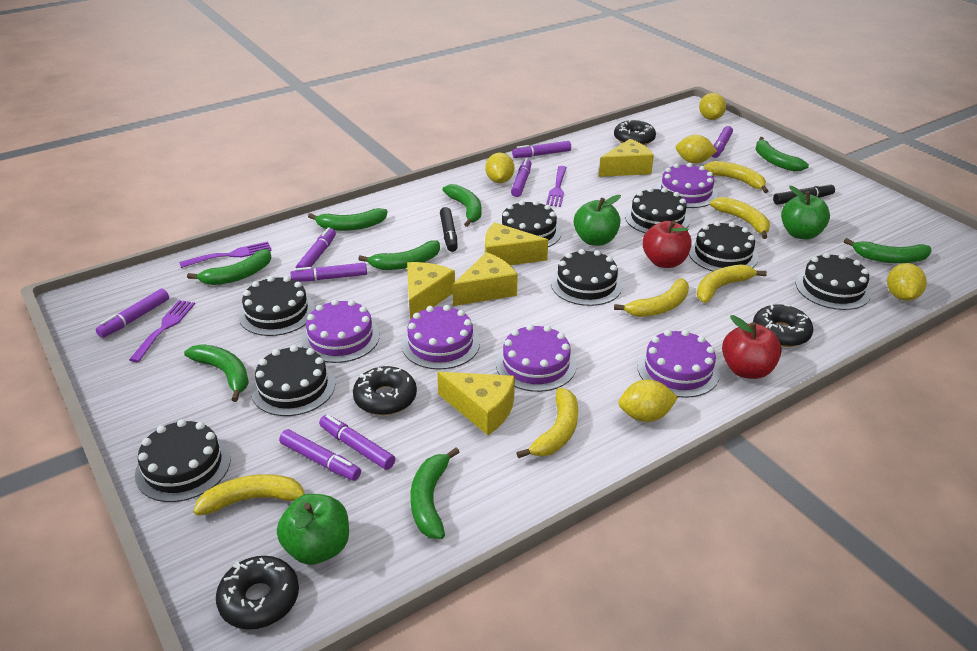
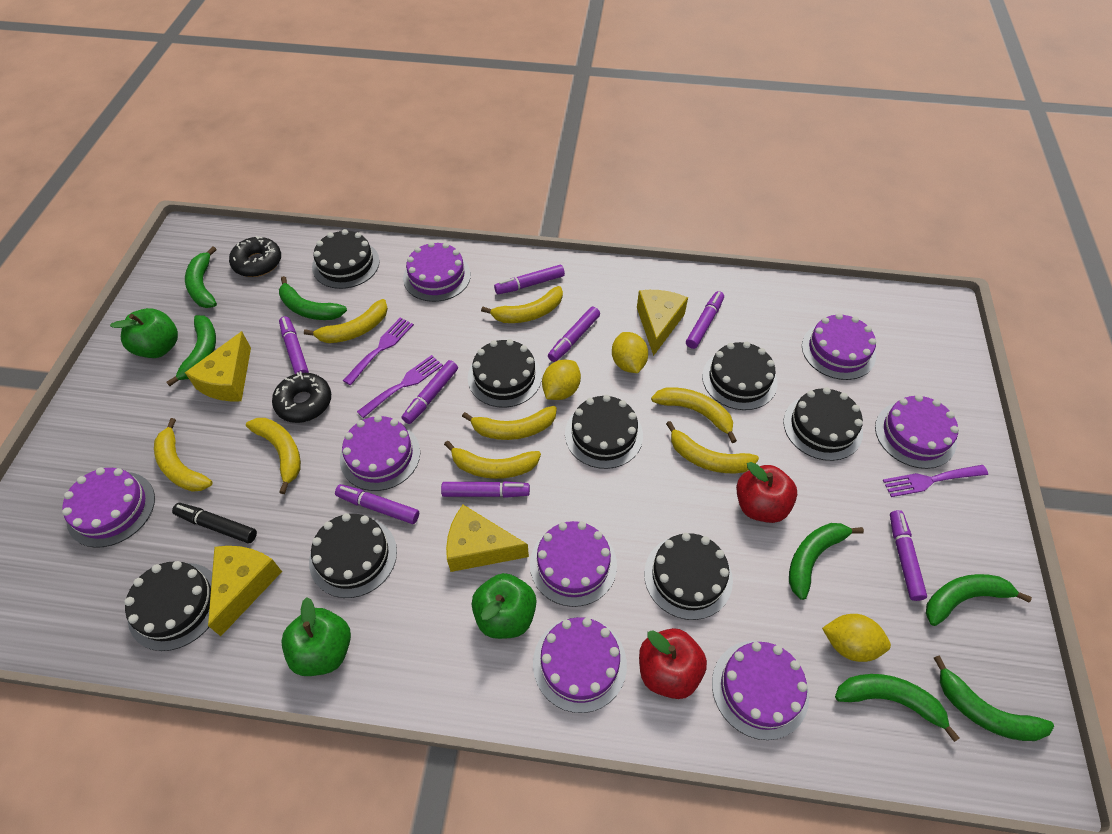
black donut: [216,556,299,629] [353,366,417,415] [614,119,656,145] [753,304,813,347] = 4 -> [229,236,281,277] [272,371,331,423] = 2
black marker: [440,207,458,252] [773,183,835,205] = 2 -> [172,503,257,543] = 1
green banana: [184,344,249,402] [187,249,272,285] [308,208,387,231] [358,241,440,270] [410,448,459,539] [442,184,481,227] [755,137,809,171] [844,238,932,263] = 8 -> [166,315,216,386] [185,246,217,308] [279,276,347,320] [789,523,864,600] [835,674,960,742] [926,574,1032,626] [934,655,1054,741] = 7
purple cake: [301,299,380,363] [402,305,480,370] [496,324,577,392] [637,330,720,398] [656,163,718,208] = 5 -> [62,467,155,548] [340,415,420,491] [403,242,471,302] [530,521,617,607] [533,617,627,713] [712,641,809,740] [802,313,876,380] [875,395,959,469] = 8
yellow banana: [193,474,305,516] [517,388,578,458] [614,278,689,317] [697,264,767,303] [704,161,768,193] [710,197,770,239] = 6 -> [154,418,213,492] [246,418,301,494] [304,299,388,343] [444,441,541,479] [462,406,557,440] [481,286,563,323] [651,387,737,443] [666,421,759,473] = 8
yellow cheese: [407,262,455,320] [437,372,515,435] [452,252,518,306] [485,222,548,265] [599,139,654,177] = 5 -> [185,331,251,401] [208,546,282,636] [446,505,529,572] [637,290,688,356] = 4
yellow lemon: [485,152,514,183] [618,380,678,422] [676,135,717,163] [699,93,726,120] [887,263,927,301] = 5 -> [542,360,581,400] [612,332,648,373] [822,614,891,662] = 3

